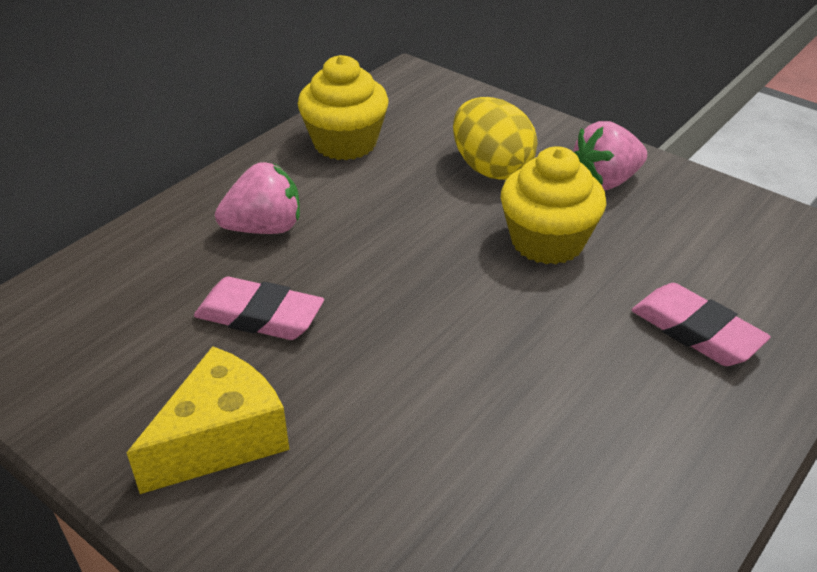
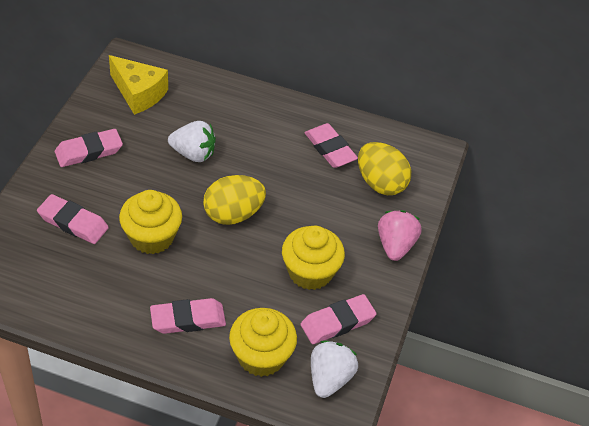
pink eraser: [194,277,324,340] [632,283,771,366] = 2 -> [37,194,109,244] [55,129,123,167] [150,298,226,334] [301,294,377,344] [305,123,358,168] = 5
pink strawberry: [215,162,300,234] [573,121,647,190] = 2 -> [378,210,422,261] = 1
white strawberry: none = 0 -> [168,121,216,162] [311,341,358,398] = 2
yellow cupcake: [298,55,389,160] [501,146,606,264] = 2 -> [119,190,182,254] [229,308,297,377] [282,226,345,290] = 3
yellow egg: [453,97,538,180] = 1 -> [203,175,266,225] [358,142,411,195] = 2

